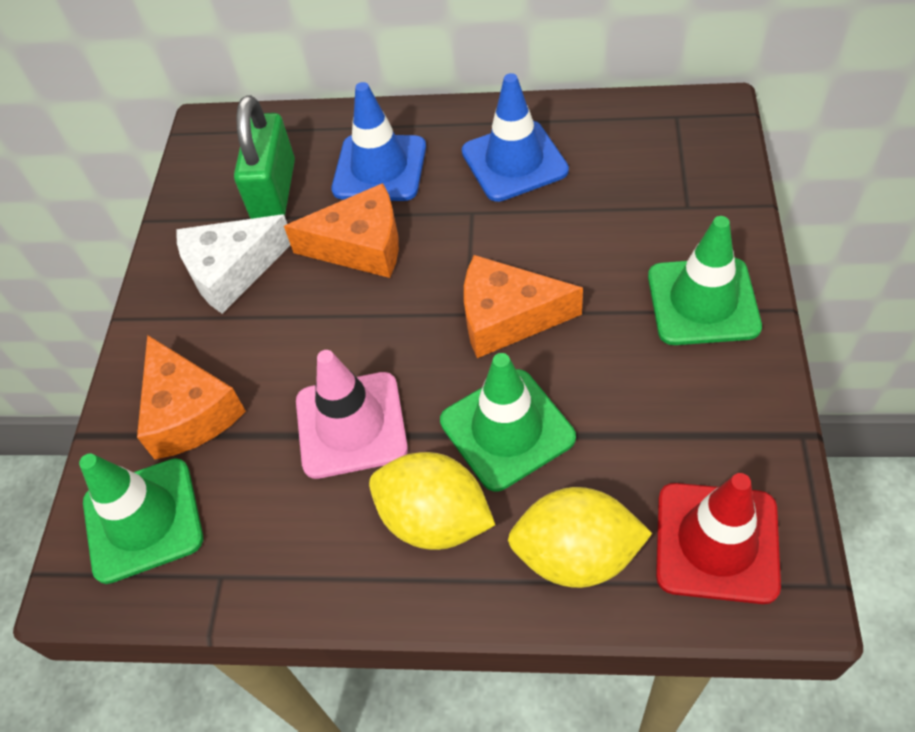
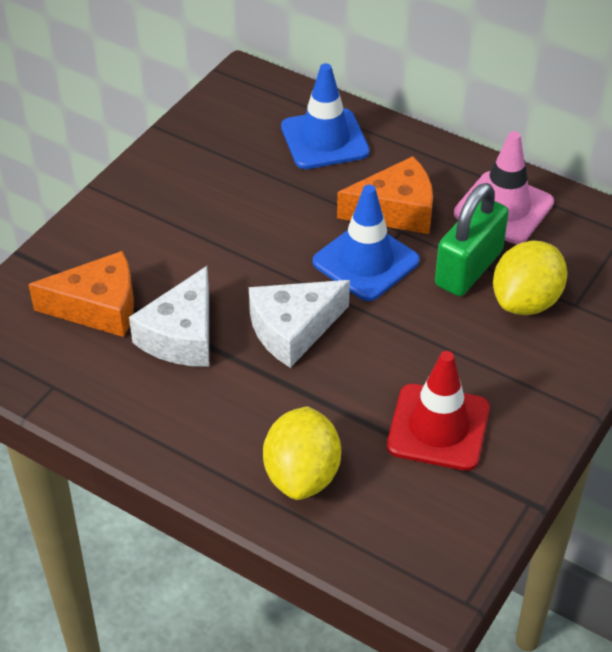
green traffic cone: [79,453,203,584] [440,353,576,491] [648,216,762,345] = 3 -> none = 0
orange cheese: [137,335,246,459] [284,183,399,278] [464,255,583,358] = 3 -> [28,251,134,337] [337,156,433,234] = 2
white cheese: [176,215,290,314] = 1 -> [129,266,209,367] [249,280,350,368] = 2

